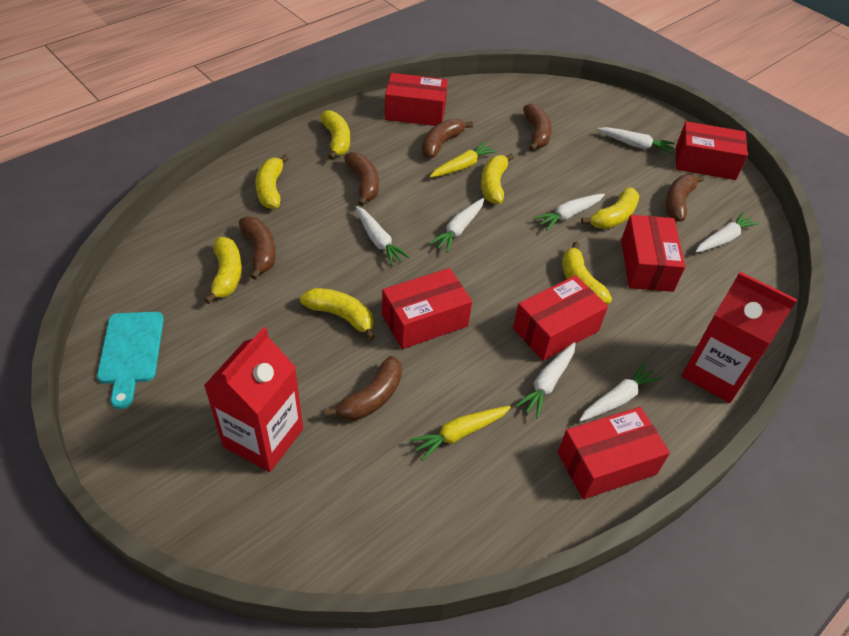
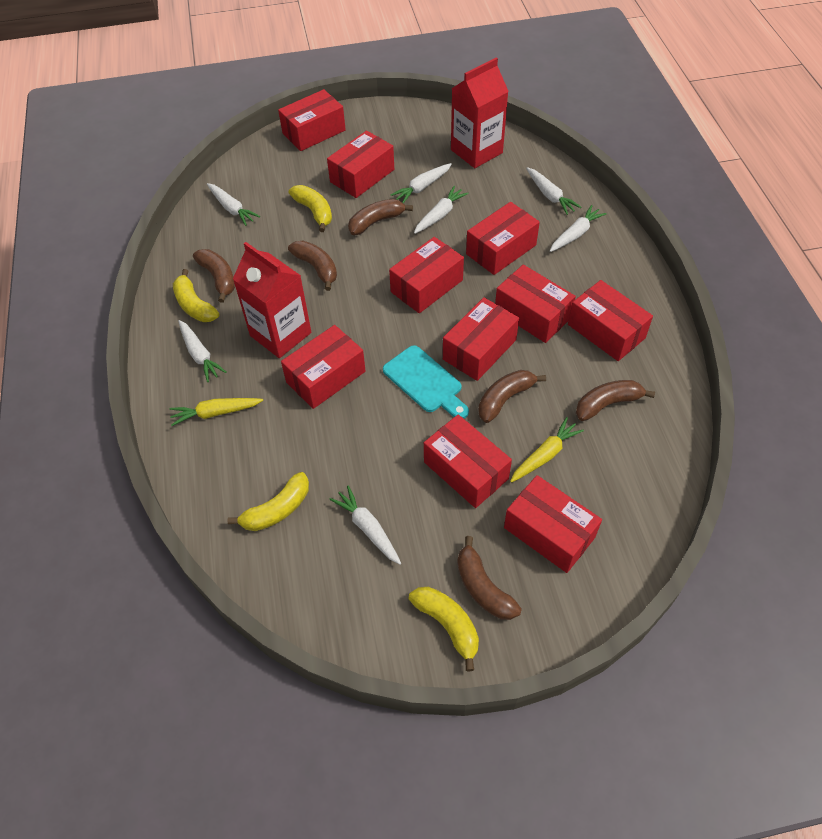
red box: [382,268,472,349] [385,73,448,126] [513,275,608,361] [558,407,670,499] [621,215,685,292] [676,121,748,180] = 6 -> [278,89,346,151] [281,325,366,409] [327,131,394,198] [389,237,464,313] [424,415,512,508] [443,297,519,381] [466,202,540,275] [495,265,576,343] [504,475,602,573] [568,280,653,361] = 10
yellow banana: [204,237,242,304] [256,154,289,209] [300,288,375,340] [320,110,350,160] [481,154,514,204] [562,241,612,305] [581,188,639,229] = 7 -> [173,269,219,322] [227,472,309,531] [289,185,332,232] [409,587,479,671] = 4

